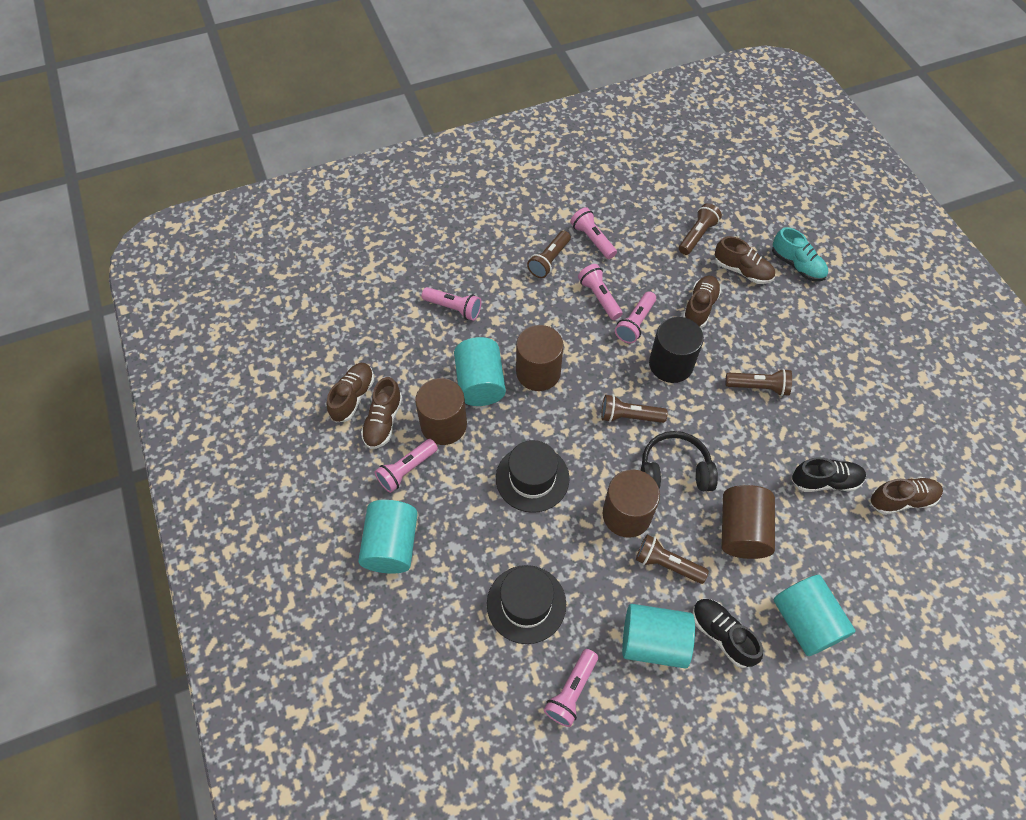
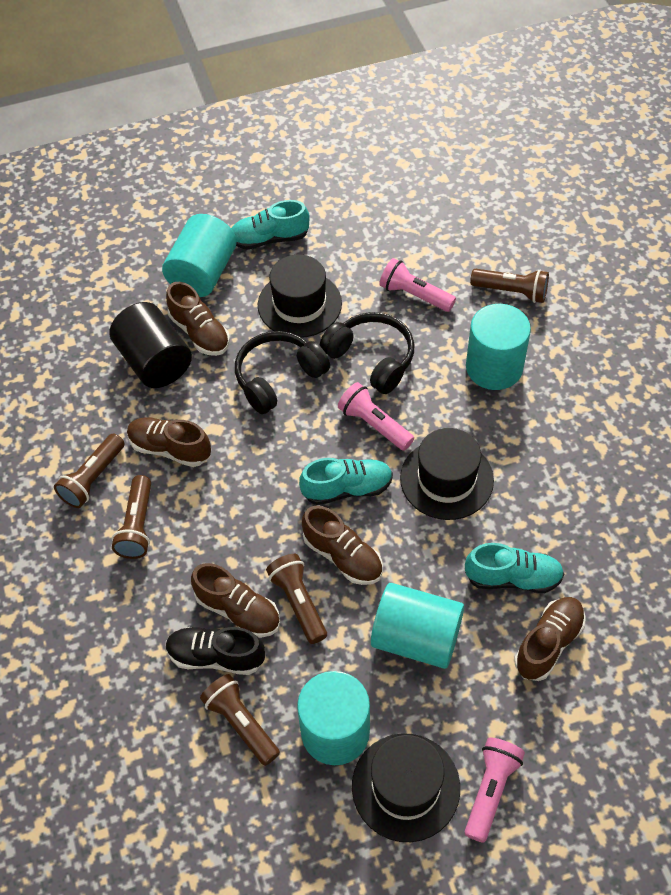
black hat: [487,565,566,644] [496,440,569,513] = 2 -> [258,255,342,338] [352,733,460,842] [400,428,494,520] = 3
black headphones: [640,431,718,491] = 1 -> [235,331,330,414] [320,312,414,394] = 2
black shoe: [693,599,763,668] [792,457,866,492] = 2 -> [166,627,265,675] = 1
brown cylinder: [415,378,467,445] [516,325,564,391] [603,469,660,538] [722,485,775,559] = 4 -> none = 0
pink flashlight: [375,439,438,493] [421,287,481,321] [544,649,598,727] [570,207,617,259] [578,264,623,320] [615,291,656,343] = 6 -> [338,382,414,451] [379,258,456,312] [465,738,525,843] = 3
turquoise shoe: [772,227,828,281] = 1 -> [231,200,310,250] [299,458,393,505] [465,543,564,593] = 3

